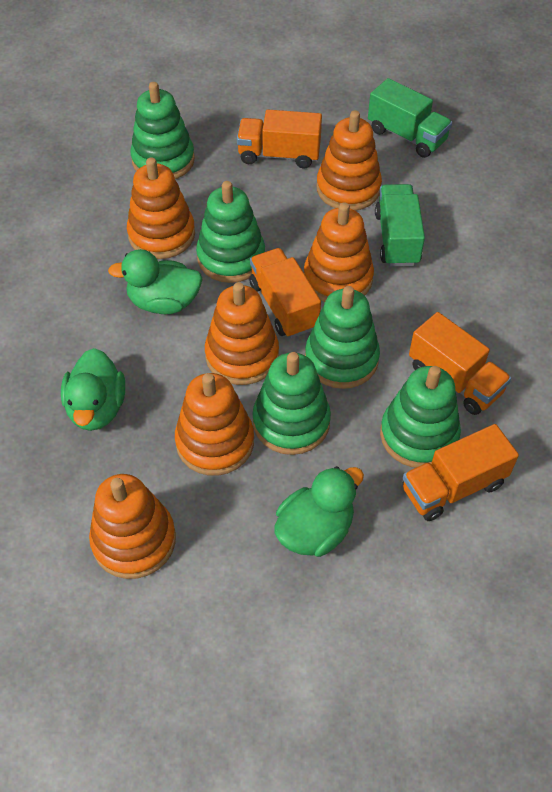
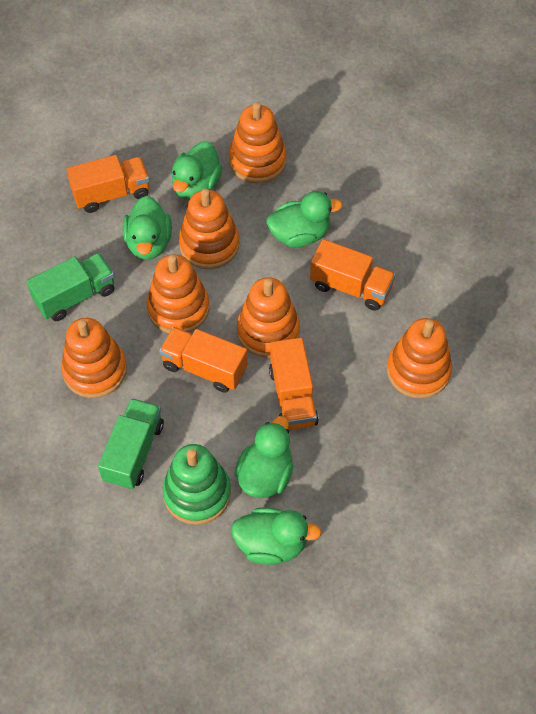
green duck: [61,348,125,431] [108,249,203,314] [275,466,364,557] = 3 -> [122,196,172,260] [171,141,223,200] [231,508,322,565] [234,416,293,498] [266,191,343,248] = 5
green stacking toy: [130,82,195,179] [196,181,265,283] [252,352,331,455] [305,286,380,389] [380,366,461,468] = 5 -> [162,444,231,525] = 1

